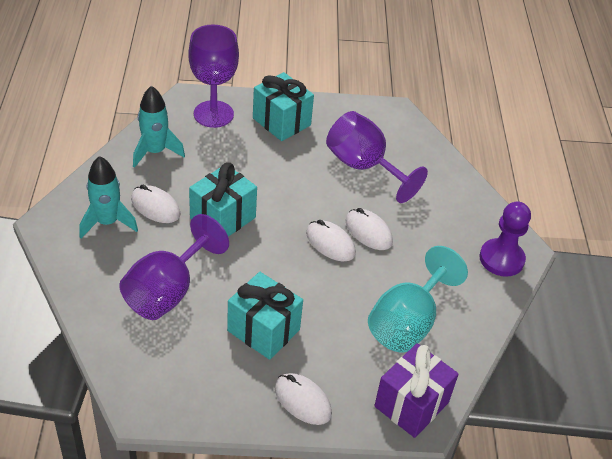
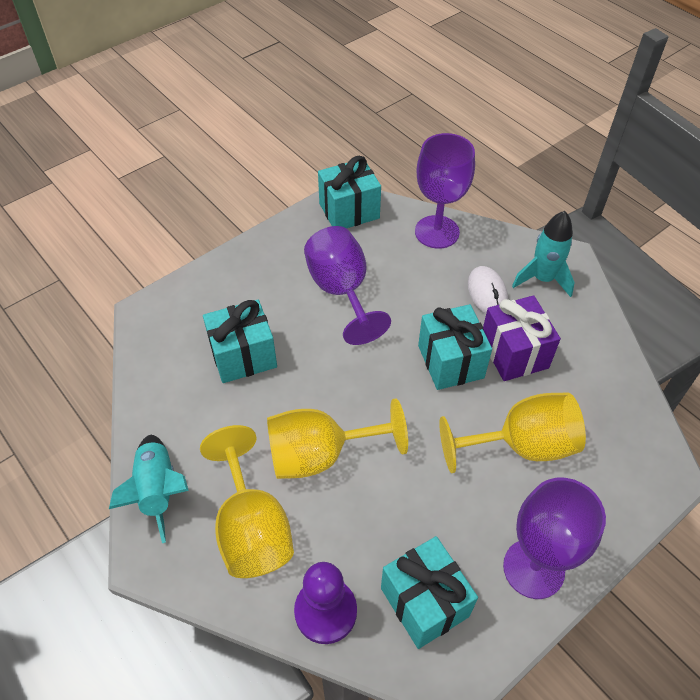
turquoise gift: [189,163,257,237] [227,272,303,360] [253,72,314,141] = 3 -> [203,300,277,383] [318,156,381,228] [381,536,478,649] [418,304,492,390] = 4
turquoise goblet: [368,246,468,352] = 1 -> none = 0
white mouse: [131,185,181,223] [275,373,332,425] [306,220,356,261] [346,208,393,250] = 4 -> [468,266,508,314] = 1
yellow goblet: none = 0 -> [200,425,294,578] [267,398,408,479] [439,392,586,473] = 3

